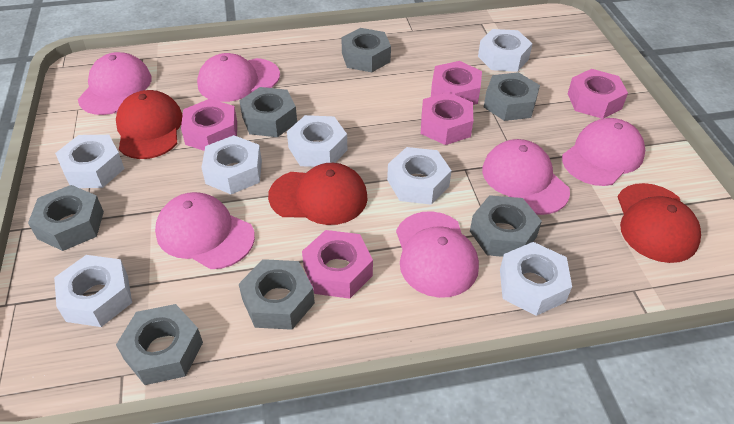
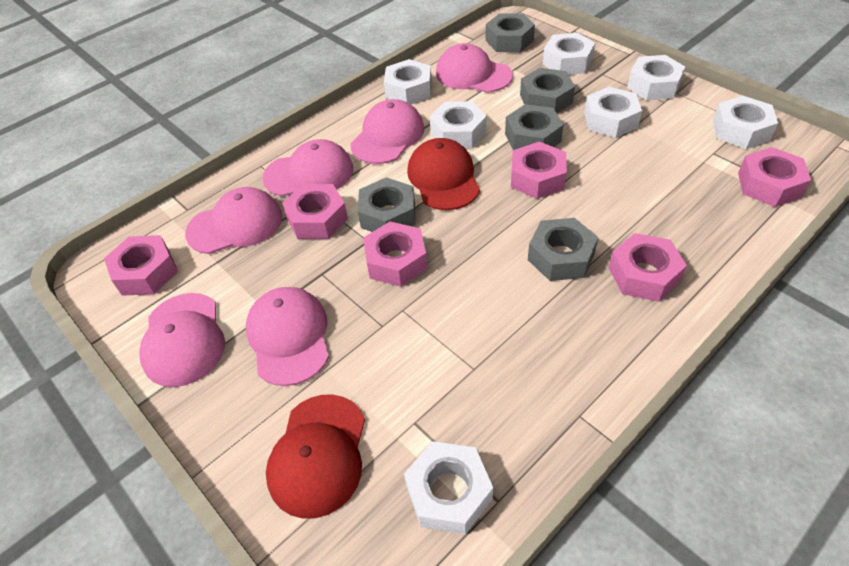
grey nut: [28,185,104,251] [116,304,203,385] [239,87,297,137] [239,259,315,330] [341,28,391,72] [470,195,542,257] [484,72,540,121] = 7 -> [358,177,415,232] [485,13,535,52] [505,104,563,150] [520,68,575,113] [528,218,598,281] = 5
pink nut: [181,99,237,151] [302,230,373,299] [421,92,473,145] [431,61,482,105] [568,69,628,119] = 5 -> [104,235,178,296] [282,184,348,239] [363,222,427,287] [511,141,567,199] [609,233,687,302] [738,147,811,207] = 6
red cap: [116,90,182,159] [268,163,368,225] [618,183,701,263] = 3 -> [266,394,365,519] [407,138,480,210] = 2

